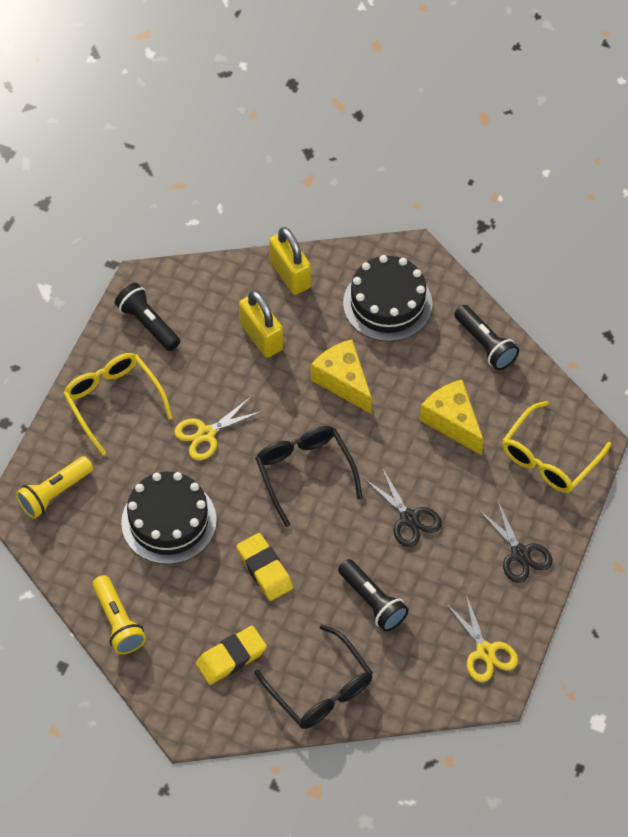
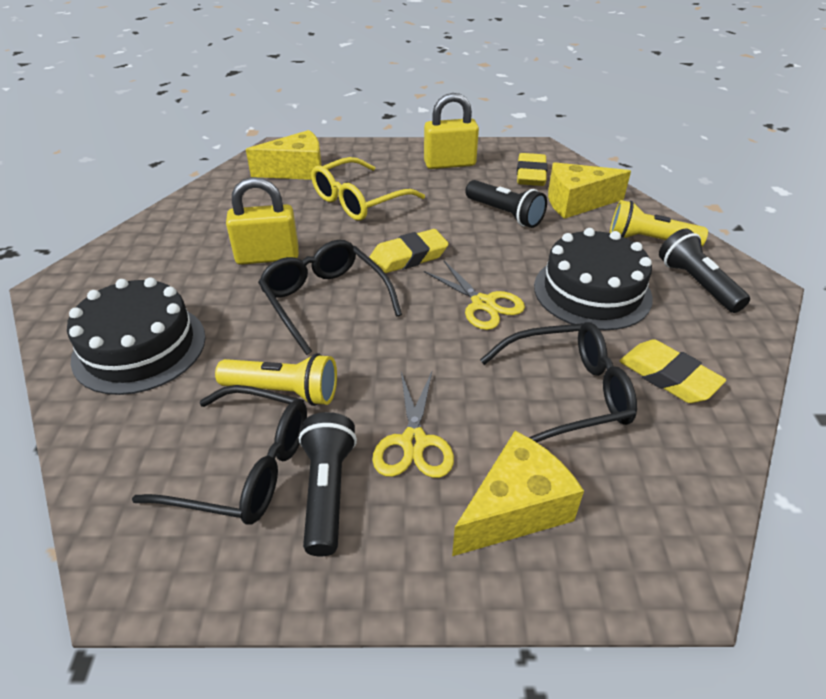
black glasses: [254,624,373,729] [255,426,362,527] = 2 -> [132,385,307,525] [258,240,402,355] [480,322,637,442] = 3
black scissors: [364,468,442,547] [478,499,553,583] = 2 -> none = 0
yellow cheese: [311,339,372,414] [420,380,484,455] = 2 -> [246,130,322,180] [452,431,584,556] [548,162,631,219] = 3
yellow eraser: [196,626,267,685] [237,533,293,601] = 2 -> [369,229,449,273] [517,153,548,186] [620,339,726,403] = 3
yellow glasses: [63,353,173,456] [502,401,611,493] = 2 -> [311,157,425,221] = 1

